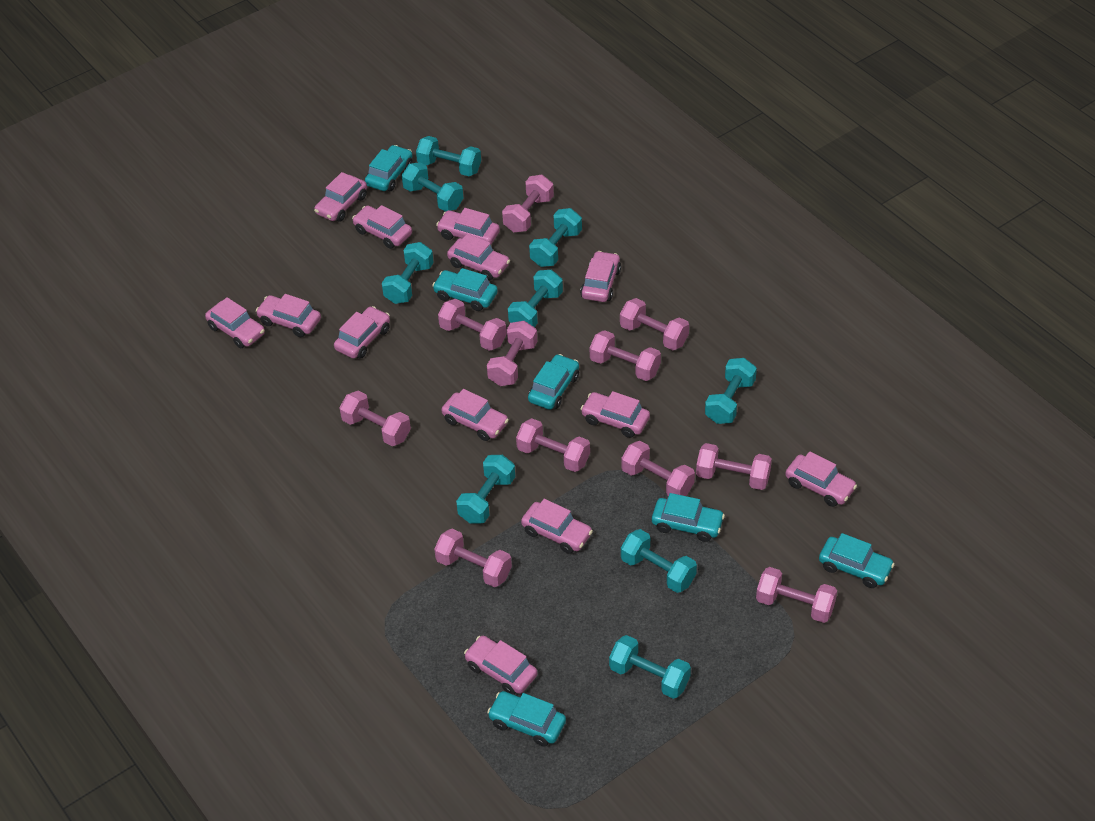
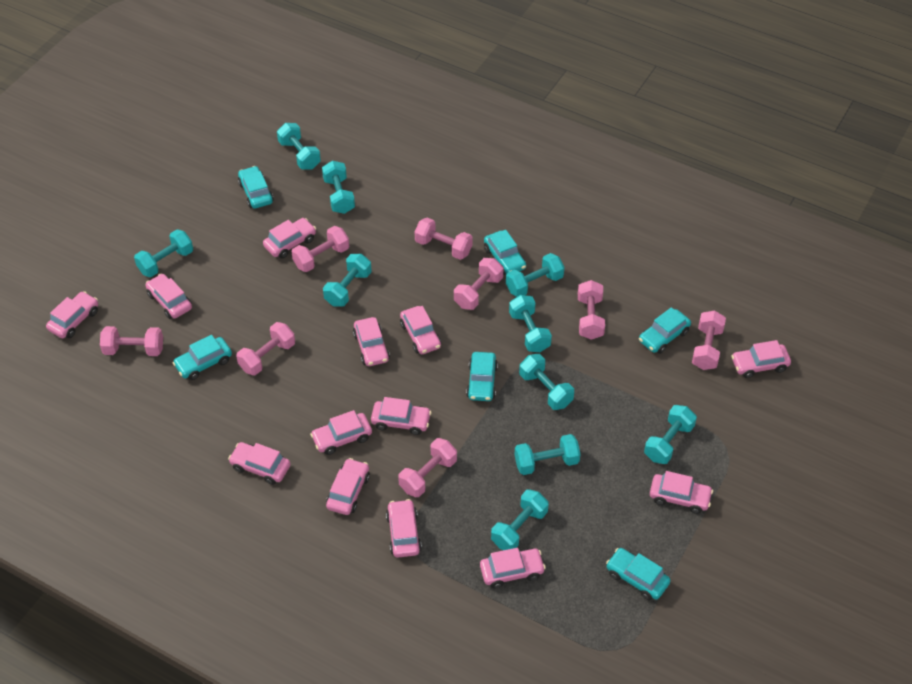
pink dumbbell: [340,391,411,446] [434,529,512,587] [438,299,507,351] [487,321,537,386] [502,175,554,232] [516,418,590,472] [590,330,661,381] [620,298,689,350] [621,441,695,496] [696,443,772,490] [756,567,837,623] = 11 -> [100,326,163,356] [236,322,295,375] [292,226,349,272] [398,438,457,497] [415,218,473,260] [454,258,503,310] [578,280,605,340] [692,310,726,370] = 8
turquoise dumbbell: [382,242,434,304] [402,162,463,211] [416,136,481,176] [456,455,515,524] [508,270,563,327] [529,208,582,267] [609,635,691,699] [621,529,697,593] [705,358,757,424] = 9 -> [134,229,193,277] [277,123,321,169] [322,161,355,214] [323,254,372,307] [491,489,549,550] [506,253,565,297] [509,295,552,352] [514,434,581,475] [519,354,574,410] [644,405,697,464] = 10

